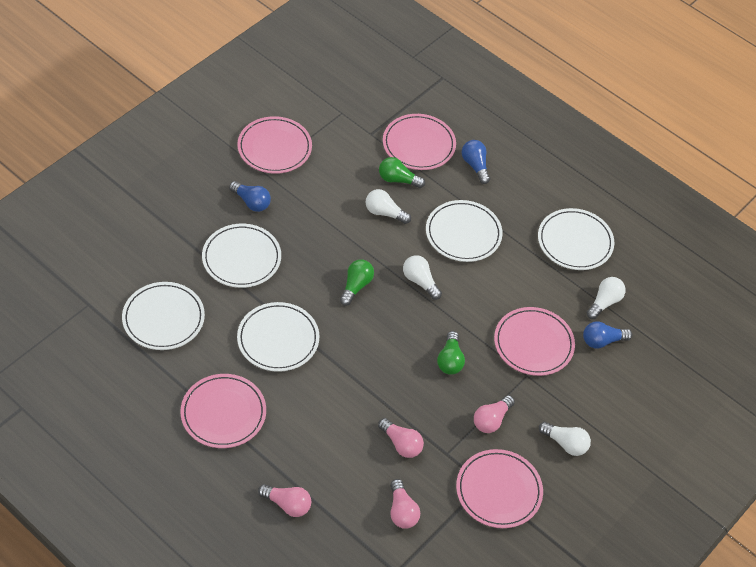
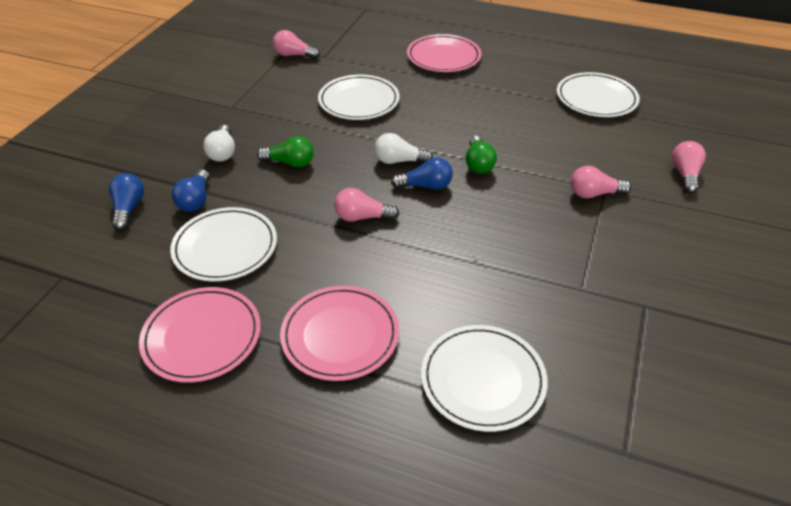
green light bulb: [340,259,374,306] [379,157,425,188] [437,331,465,375] = 3 -> [257,136,314,167] [465,136,497,174] = 2
pink plate: [180,374,266,448] [237,116,312,174] [383,114,456,170] [456,449,543,528] [494,307,575,376] = 5 -> [139,287,261,383] [280,286,399,381] [407,34,481,72] = 3
white light bulb: [366,189,411,224] [403,255,442,300] [539,422,591,456] [587,277,626,319] = 4 -> [203,125,235,162] [374,133,433,164] = 2
white plate: [122,282,205,350] [202,224,281,288] [237,302,319,372] [426,200,503,262] [538,208,614,270] = 5 -> [170,207,277,282] [318,75,399,120] [421,325,548,432] [557,72,640,117] = 4

